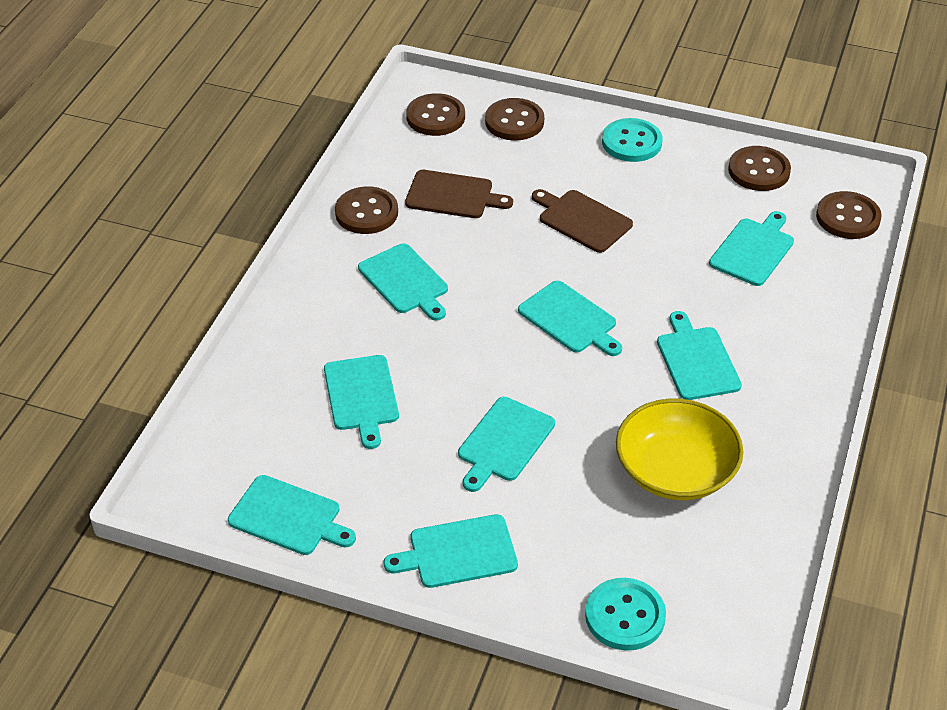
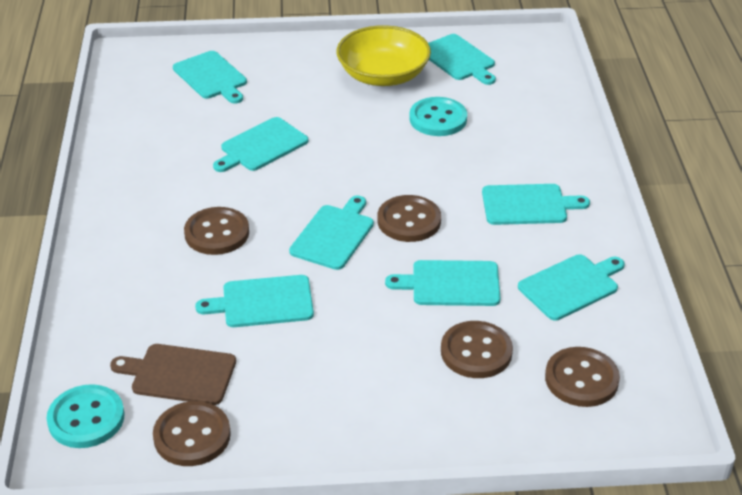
brown cutting board: [405,170,513,218] [532,189,633,253] = 2 -> [110,344,236,405] = 1

